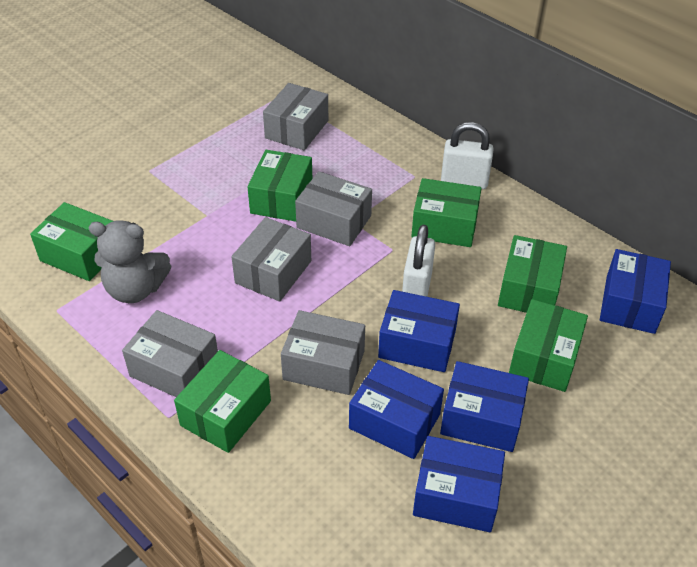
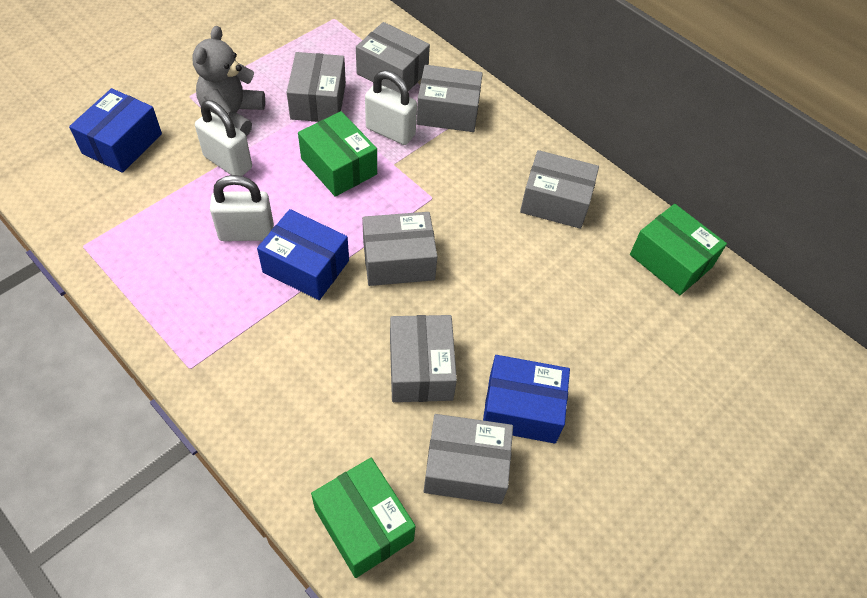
blue box: [349,360,444,459] [378,290,460,372] [413,436,505,532] [440,361,529,452] [600,249,671,334] = 5 -> [69,88,162,173] [257,209,349,300] [483,355,570,443] = 3
green box: [30,202,113,281] [174,350,271,453] [247,150,312,222] [411,178,482,247] [498,235,567,313] [509,299,588,392] = 6 -> [298,111,377,197] [311,458,416,578] [630,204,727,295] = 3
grey box: [122,310,218,397] [232,217,311,302] [263,83,328,150] [281,310,365,395] [295,171,372,246] = 5 -> [287,52,346,122] [356,22,430,93] [362,212,438,286] [390,315,457,402] [417,65,483,132] [424,414,513,504] [520,150,599,229] = 7
white padlock: [402,225,435,297] [441,122,493,189] = 2 -> [195,100,252,176] [210,175,274,241] [365,70,417,145] = 3

